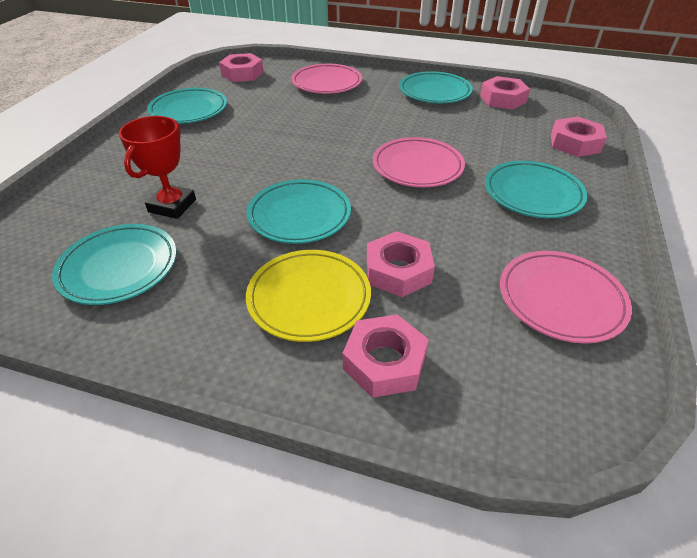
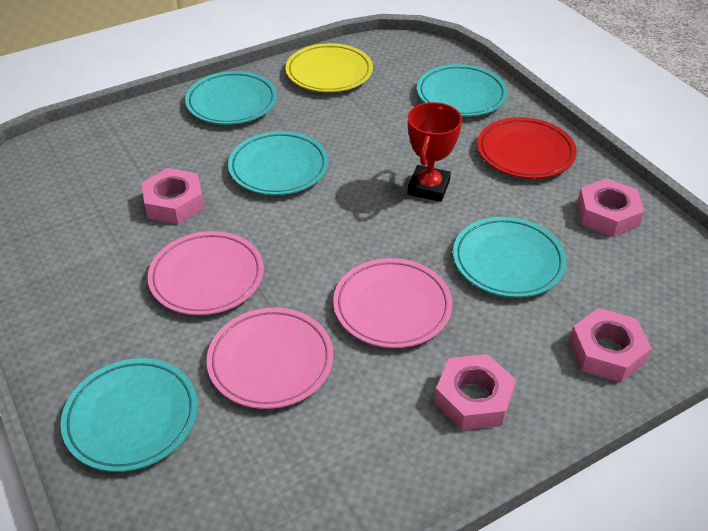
pink nut: [219,53,264,82] [343,314,429,398] [367,231,435,297] [480,76,530,110] [551,117,607,157] = 5 -> [141,168,204,224] [434,354,516,430] [569,308,652,383] [577,178,644,237] = 4
red plate: none = 0 -> [477,117,577,179] = 1

